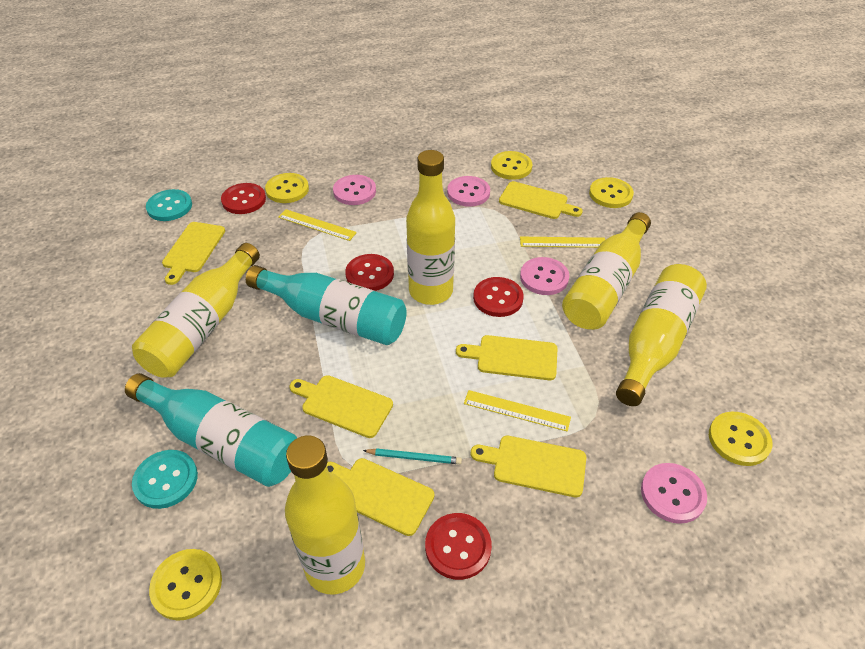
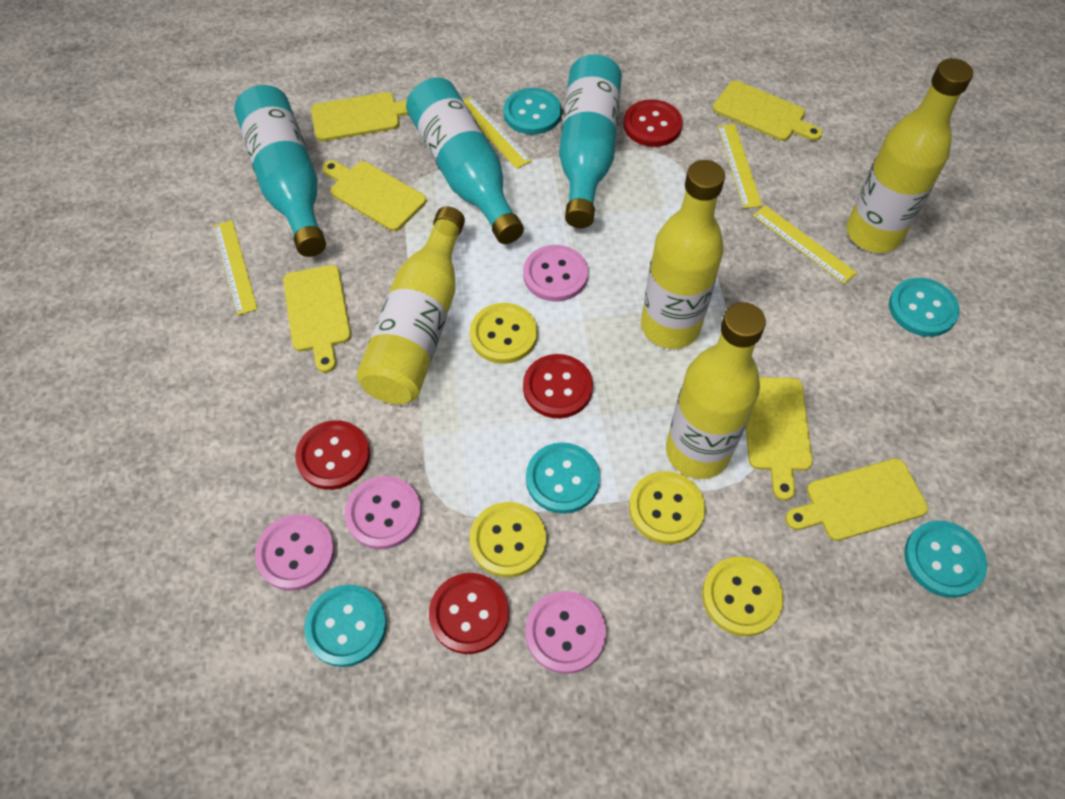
turquoise bottle: [125,373,297,487] [246,265,407,345] = 2 -> [234,85,326,257] [406,78,524,244] [559,54,622,228] = 3
turquoise button: [132,450,198,509] [146,189,192,221] = 2 -> [304,585,387,667] [503,88,562,135] [526,442,600,514] [889,278,960,337] [904,521,987,598] = 5
turquoise pencil: [363,448,462,464] = 1 -> none = 0
yellow bottle: [132,243,260,377] [285,435,365,594] [406,150,455,305] [562,212,651,330] [616,264,707,406] = 5 -> [356,206,465,404] [641,160,725,349] [666,302,766,479] [846,58,973,253] = 4
yellow button: [149,549,222,621] [265,173,309,203] [491,151,532,180] [589,177,634,208] [709,412,773,466] = 5 -> [469,502,546,577] [470,303,537,364] [629,471,705,544] [702,556,783,636] = 4
yellow ruler: [278,209,357,241] [464,390,571,432] [520,237,605,248] = 3 -> [213,220,258,315] [463,97,532,169] [717,124,762,208] [753,205,857,284] = 4

